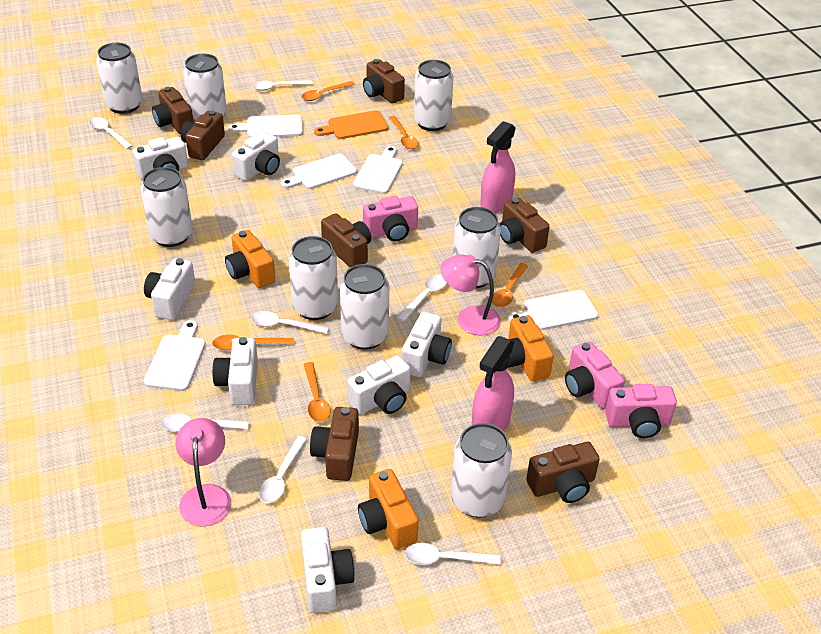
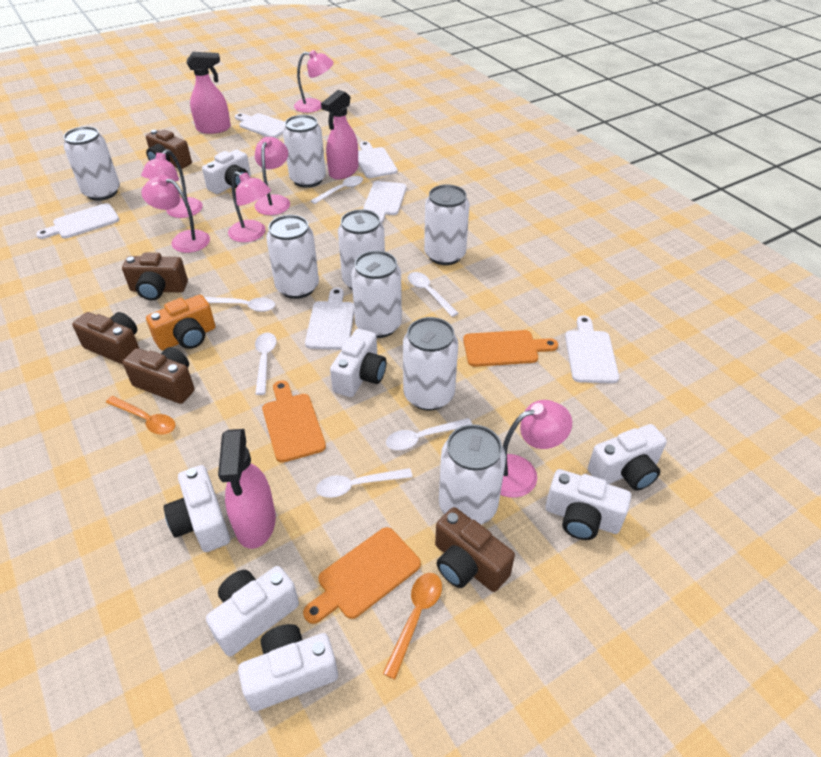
brown camera: [152,87,194,134] [181,110,225,160] [310,407,359,481] [321,213,371,268] [363,59,405,103] [500,198,550,253] [526,442,600,503] = 7 -> [72,312,140,365] [122,253,188,300] [123,347,195,404] [146,130,192,169] [435,507,515,592] = 5
orange camera: [225,230,275,288] [358,469,419,549] [508,315,554,381] = 3 -> [146,295,215,351] = 1
orange cutting board: [314,110,389,139] = 1 -> [262,380,326,463] [303,527,421,624] [463,330,558,367] = 3
orange spoon: [212,335,294,350] [301,81,355,101] [304,362,331,422] [389,116,419,149] [492,263,528,308] = 5 -> [106,396,176,435] [382,573,442,679] = 2
pink camera: [363,196,418,242] [565,341,625,409] [605,384,677,438] = 3 -> none = 0
pink lamp: [175,418,231,527] [441,254,501,335] = 2 -> [141,149,203,218] [141,175,210,253] [228,171,271,242] [255,137,290,215] [294,50,333,113] [500,400,572,498] = 6
pink spray bottle: [472,336,514,431] [480,121,516,213] = 2 -> [187,52,231,134] [218,429,276,549] [321,90,359,180] = 3
white cutting board: [144,320,206,391] [228,114,303,138] [281,153,357,189] [353,146,403,194] [508,290,598,330] = 5 -> [36,203,119,239] [235,113,285,138] [305,288,354,350] [358,141,398,178] [363,181,407,223] [565,315,619,383] = 6
white spoon: [89,117,133,149] [161,414,249,432] [251,311,329,334] [252,80,313,91] [259,436,307,503] [397,274,447,322] [405,543,501,565] = 7 -> [204,297,275,312] [255,333,277,395] [311,176,363,204] [316,468,413,498] [386,418,472,450] [408,272,458,317] = 6

